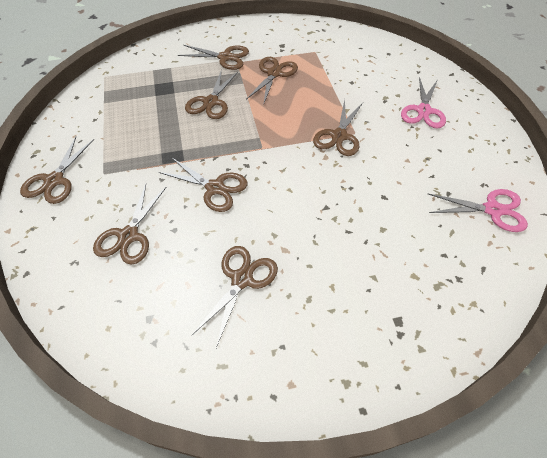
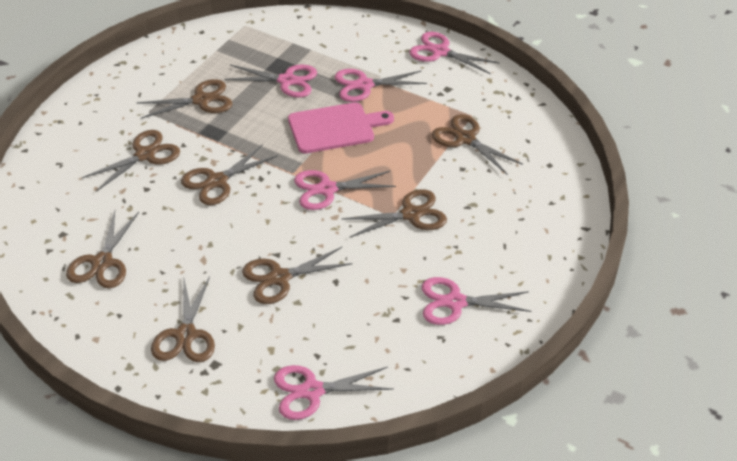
pink cutting board: none = 0 -> [288,102,394,153] = 1
pink scissors: [401,77,446,129] [427,189,528,232] = 2 -> [224,65,317,98] [274,365,393,420] [294,170,396,210] [334,69,427,102] [409,32,499,74] [422,277,532,325] = 6

